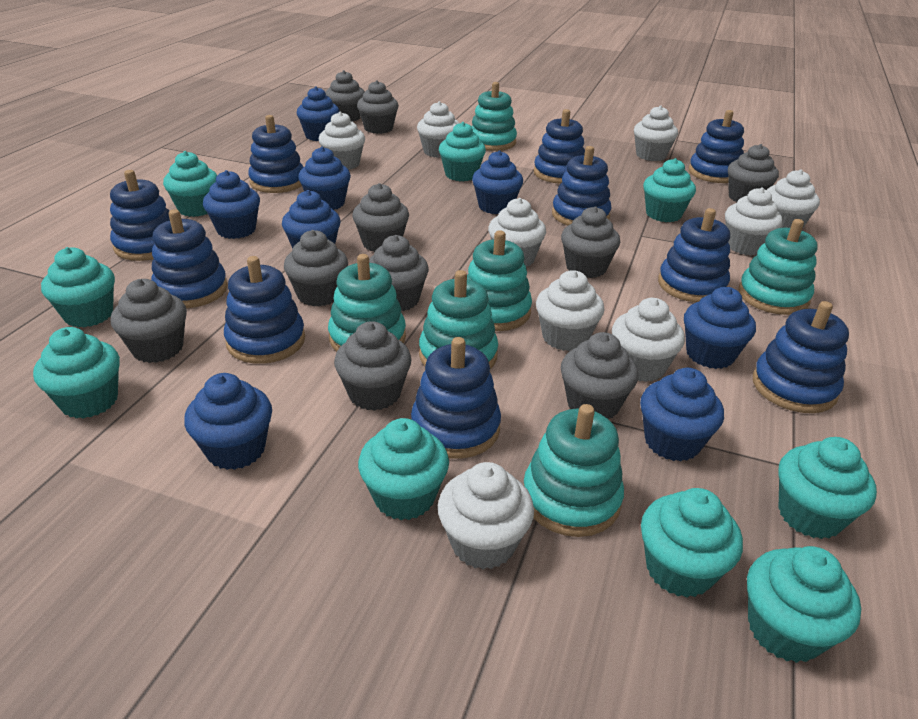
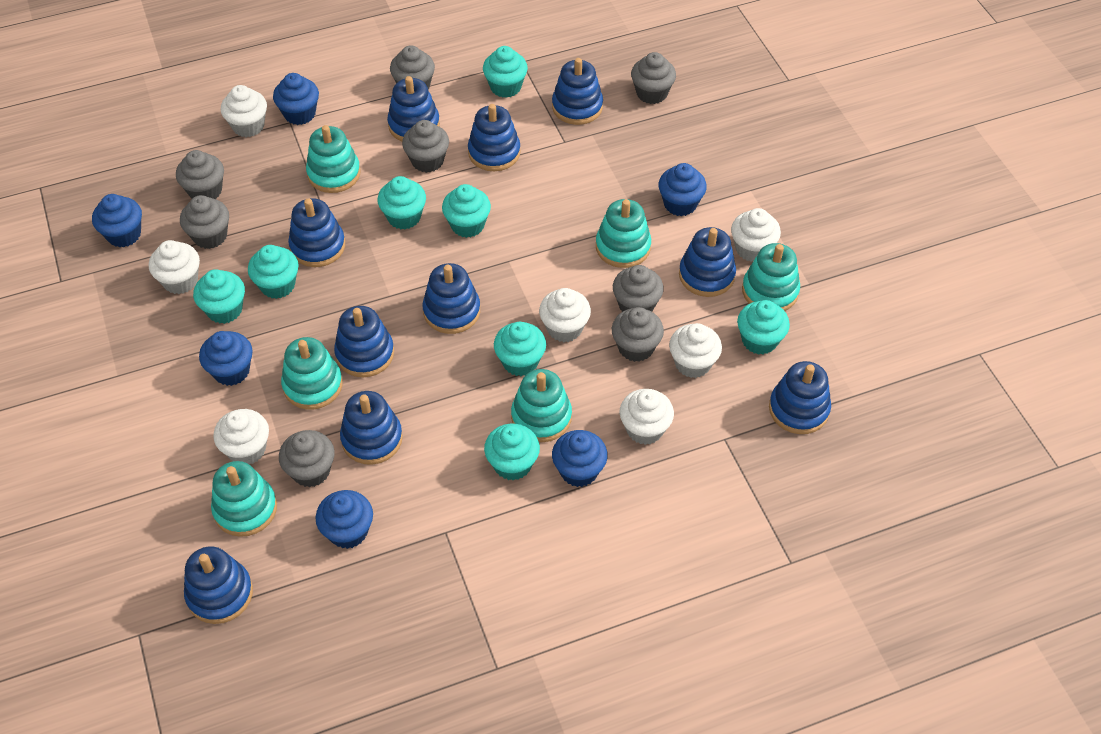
blue cupcake: [184,373,272,470] [203,170,260,239] [282,190,340,249] [297,86,340,141] [298,147,351,210] [472,151,523,214] [640,368,724,461] [684,287,756,369] = 8 -> [92,194,142,247] [199,331,253,386] [273,73,319,125] [316,490,373,549] [552,430,608,487] [658,163,707,216] = 6
grey cupcake: [111,279,187,363] [284,230,348,306] [325,70,365,122] [334,321,412,411] [352,183,409,252] [357,80,399,134] [369,235,429,311] [561,206,620,278] [561,332,638,419] [728,144,779,202] = 10 -> [176,150,224,199] [180,195,229,249] [279,430,335,487] [390,45,435,89] [402,120,449,173] [612,307,664,362] [613,265,664,312] [631,52,676,104] = 8
turquoise cupcake: [33,327,120,418] [41,247,115,327] [163,151,217,217] [358,418,449,520] [439,122,486,181] [641,488,743,598] [643,158,696,222] [747,546,861,663] [778,437,877,539] = 9 -> [193,269,245,324] [248,245,299,299] [378,176,426,229] [442,184,491,238] [483,46,528,98] [484,424,540,481] [494,322,546,376] [737,300,790,355] = 8
white cupcake: [319,112,365,170] [417,101,459,158] [438,462,534,569] [488,198,546,267] [536,270,605,351] [612,298,685,382] [634,105,678,161] [725,188,783,255] [767,169,820,229] = 9 -> [149,240,200,294] [213,409,269,464] [221,85,267,137] [539,288,591,342] [619,389,674,445] [669,323,722,378] [731,208,781,262] = 7

